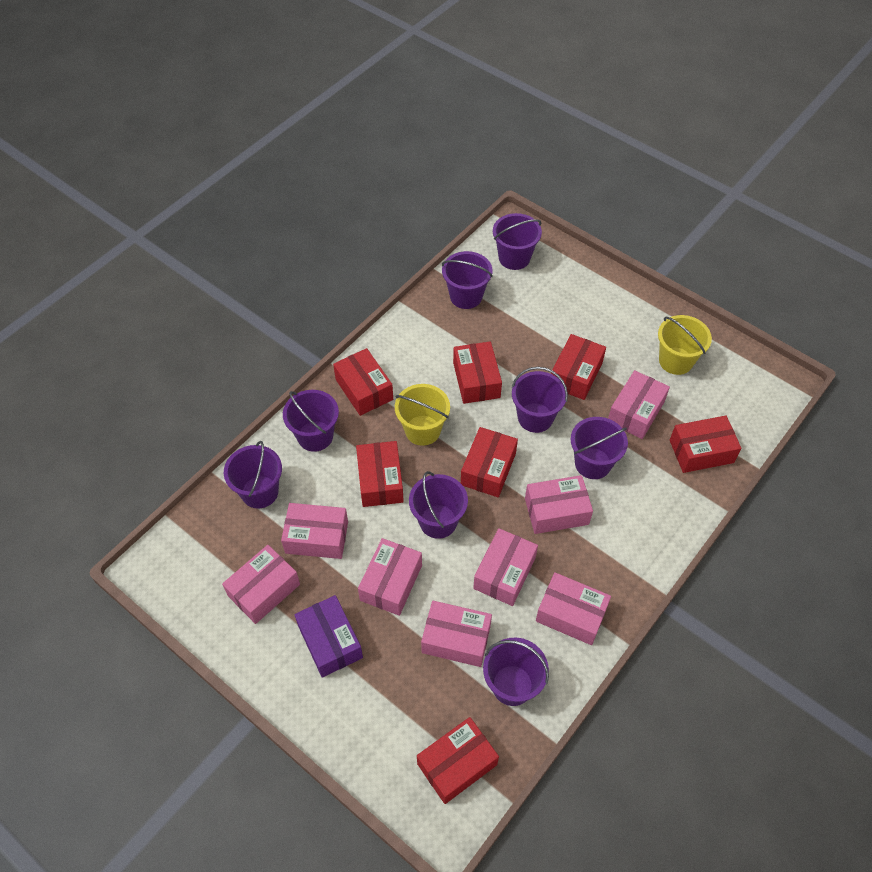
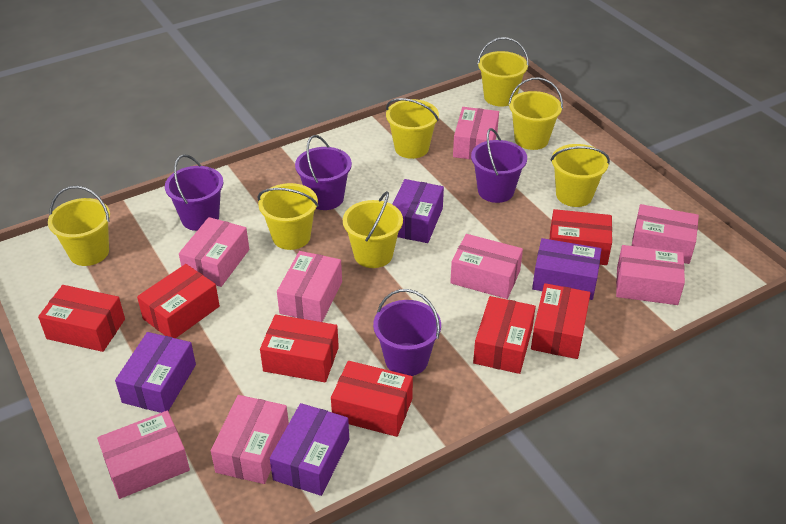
purple box: [294,595,363,678] = 1 -> [115,332,196,413] [270,403,349,496] [392,179,444,243] [532,238,602,300] = 4
purple bucket: [224,441,282,509] [283,390,339,452] [409,471,468,539] [442,251,493,309] [483,638,549,706] [493,213,542,270] [511,367,568,433] [571,417,628,479] = 8 -> [165,155,223,231] [295,135,352,210] [373,289,441,376] [471,128,527,203] = 4
yellow bucket: [395,384,450,446] [658,315,712,375] = 2 -> [48,186,110,266] [257,183,318,250] [343,191,403,268] [386,98,439,159] [477,37,529,107] [508,77,563,150] [550,144,610,207] = 7

